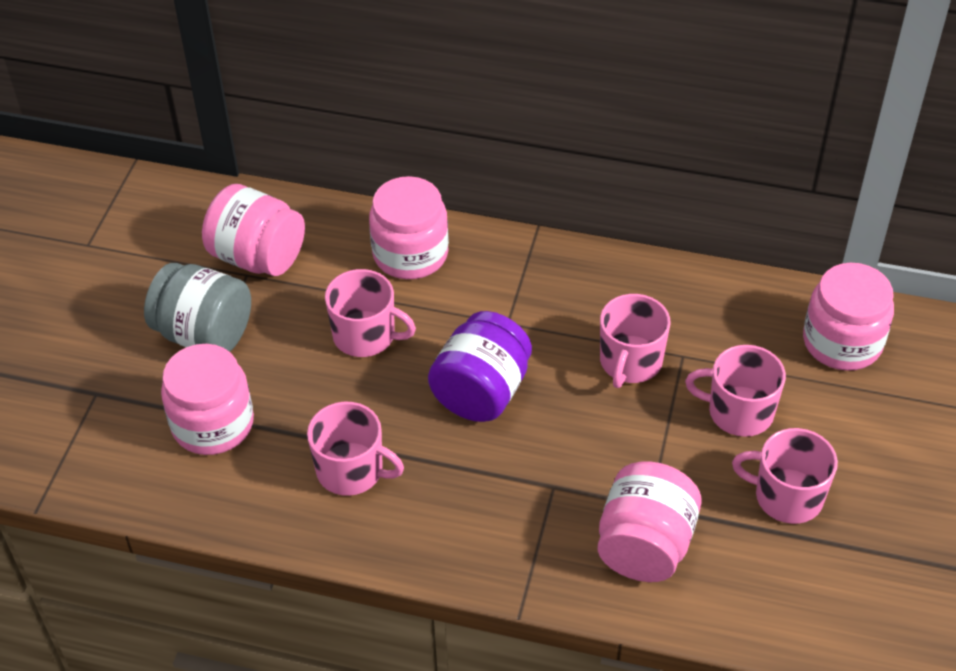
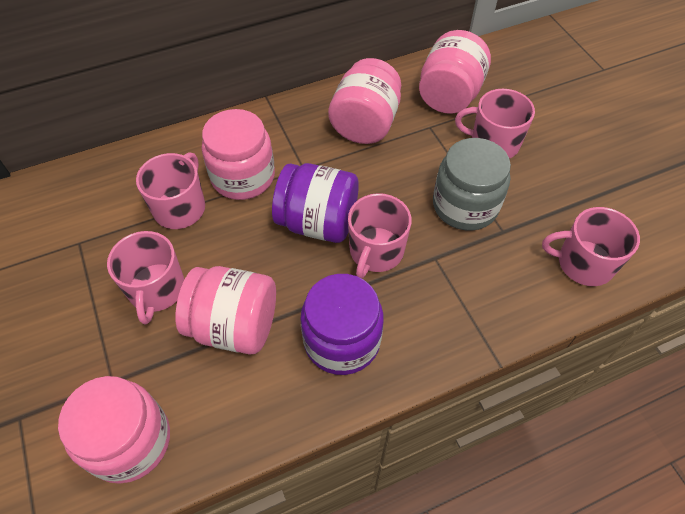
purple jar: [428,311,532,422] = 1 -> [272,163,359,243] [300,274,383,375] = 2

